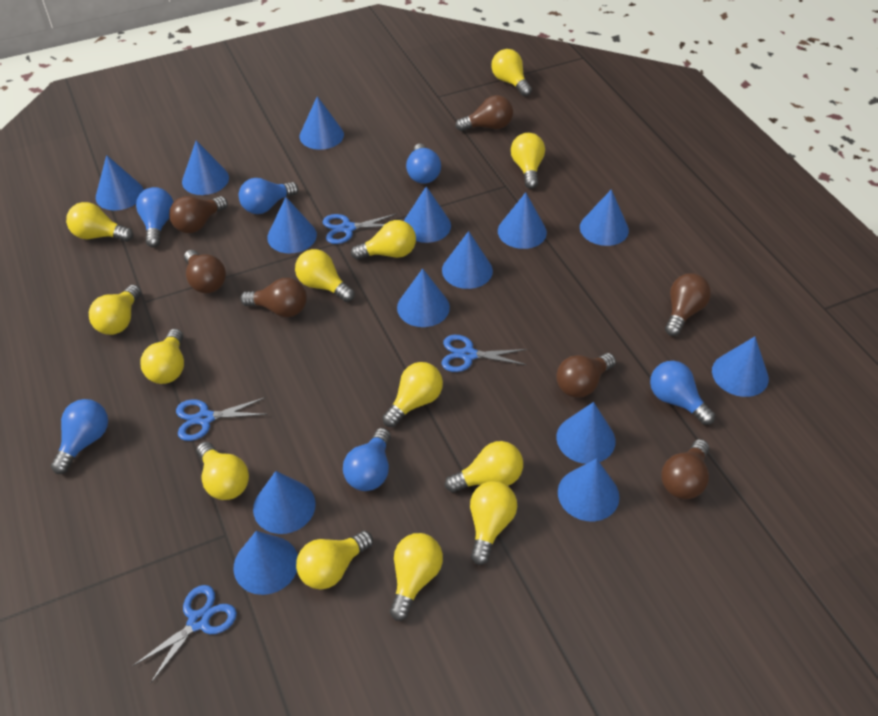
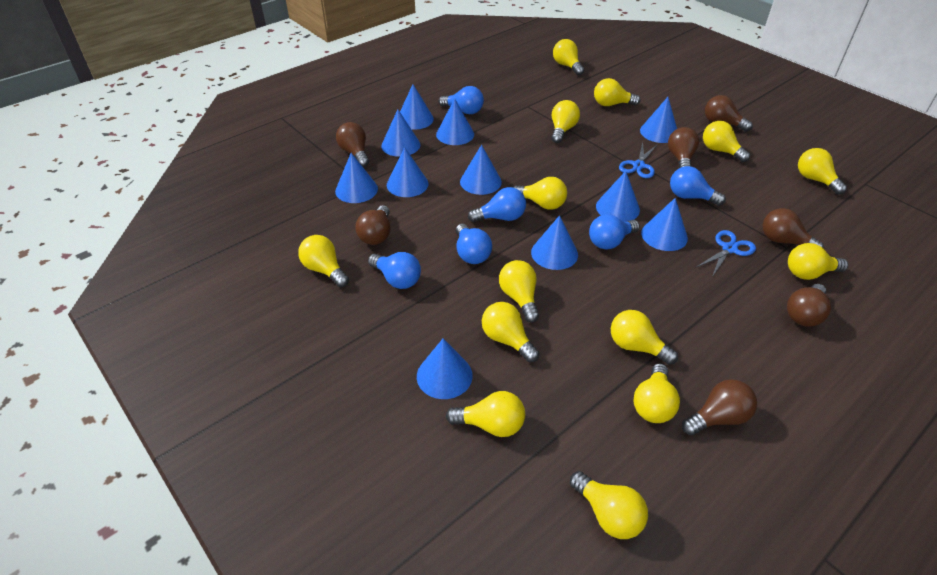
blue cone: [96,155,144,210] [182,140,229,195] [234,531,298,595] [253,471,316,534] [267,197,317,254] [300,96,344,150] [397,268,450,327] [404,186,451,243] [442,231,493,289] [498,192,547,249] [556,402,615,464] [558,458,620,521] [580,189,629,246] [712,337,769,397] = 14 -> [335,153,378,203] [381,110,420,157] [387,147,428,197] [400,84,434,130] [417,338,473,399] [436,99,474,145] [460,145,502,195] [531,215,578,270] [596,171,640,221] [640,97,677,143] [641,198,688,251] = 11
blue scissors: [133,585,237,684] [176,398,268,441] [323,214,396,244] [442,335,527,372] = 4 -> [619,142,658,178] [697,230,756,277] = 2
yellow light bulb: [66,202,133,242] [89,285,141,335] [140,329,184,384] [197,442,249,500] [295,249,354,302] [296,531,373,590] [351,220,416,260] [382,362,443,427] [390,533,443,621] [445,441,523,493] [470,481,517,565] [491,49,532,96] [511,133,545,189] = 13 -> [298,235,349,287] [446,391,525,437] [482,302,540,363] [499,260,539,323] [513,177,567,210] [551,100,580,143] [553,39,584,75] [570,471,648,539] [594,78,641,106] [611,310,678,365] [634,363,680,423] [703,121,750,162] [788,243,848,280] [798,148,847,195] = 14

